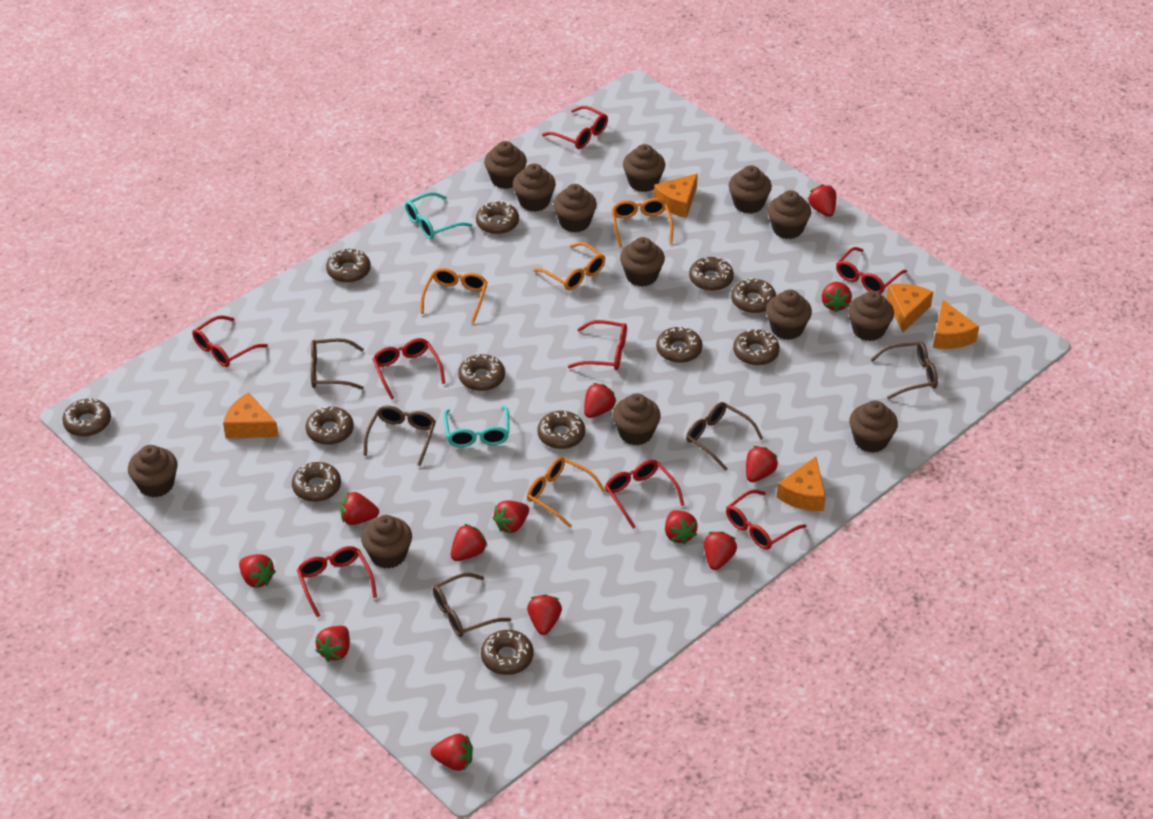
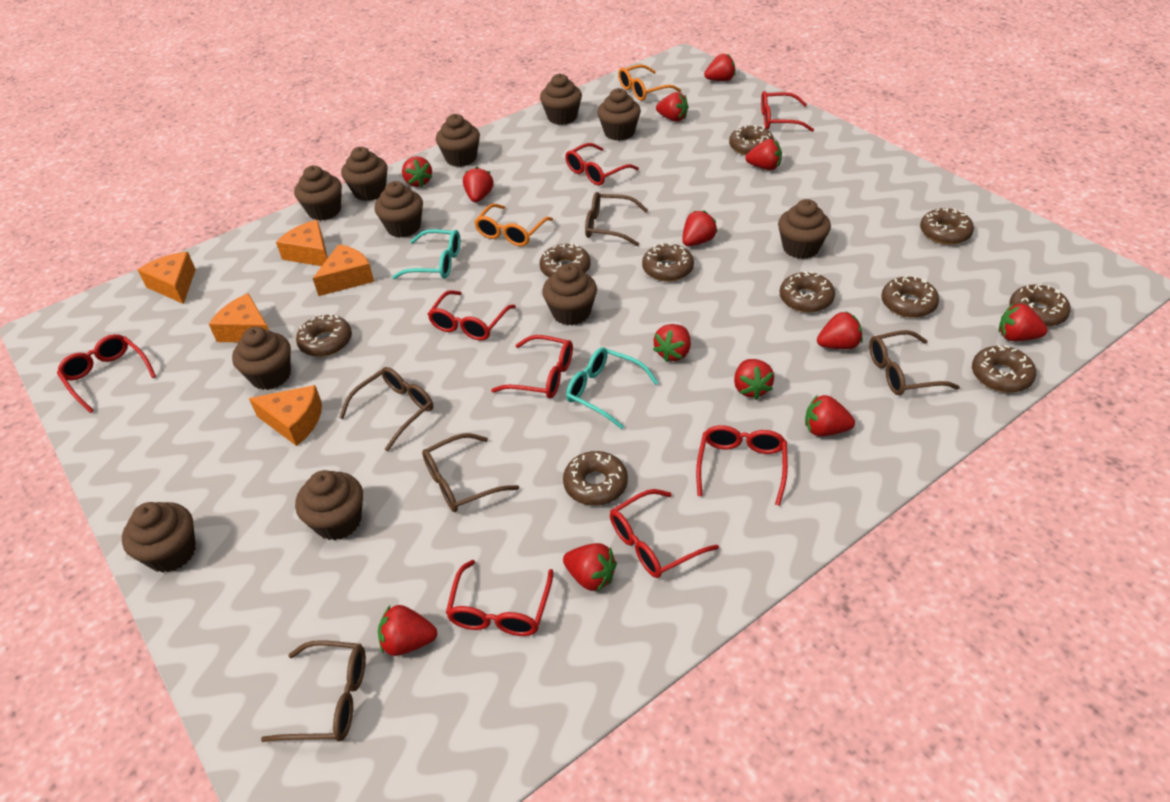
brown cupcake: [128,445,178,497] [361,515,412,569] [484,141,527,189] [513,163,556,212] [553,184,597,233] [613,393,661,445] [620,237,665,287] [623,144,665,192] [729,165,772,214] [766,290,812,340] [768,190,811,239] [848,291,894,341] [849,401,898,453] = 13 -> [122,502,196,573] [232,327,291,390] [294,165,342,221] [295,470,363,540] [341,147,387,201] [375,181,423,238] [436,114,480,167] [540,74,582,125] [542,264,597,325] [597,88,641,141] [778,199,831,259] = 11
brown donut: [62,398,111,437] [292,462,341,502] [306,407,354,445] [326,249,371,283] [458,354,505,391] [476,201,519,234] [481,630,534,675] [538,411,585,449] [656,326,702,363] [689,257,734,291] [731,278,776,313] [733,329,780,365] = 12 -> [296,314,352,357] [540,243,591,278] [563,451,628,506] [642,242,694,282] [729,125,774,155] [780,271,835,313] [881,275,939,318] [920,208,974,245] [972,345,1036,393] [1009,284,1070,327] = 10
orange glasses: [420,268,488,323] [527,457,605,528] [533,242,605,290] [612,198,673,248] = 4 -> [474,203,553,246] [618,64,681,101] = 2

